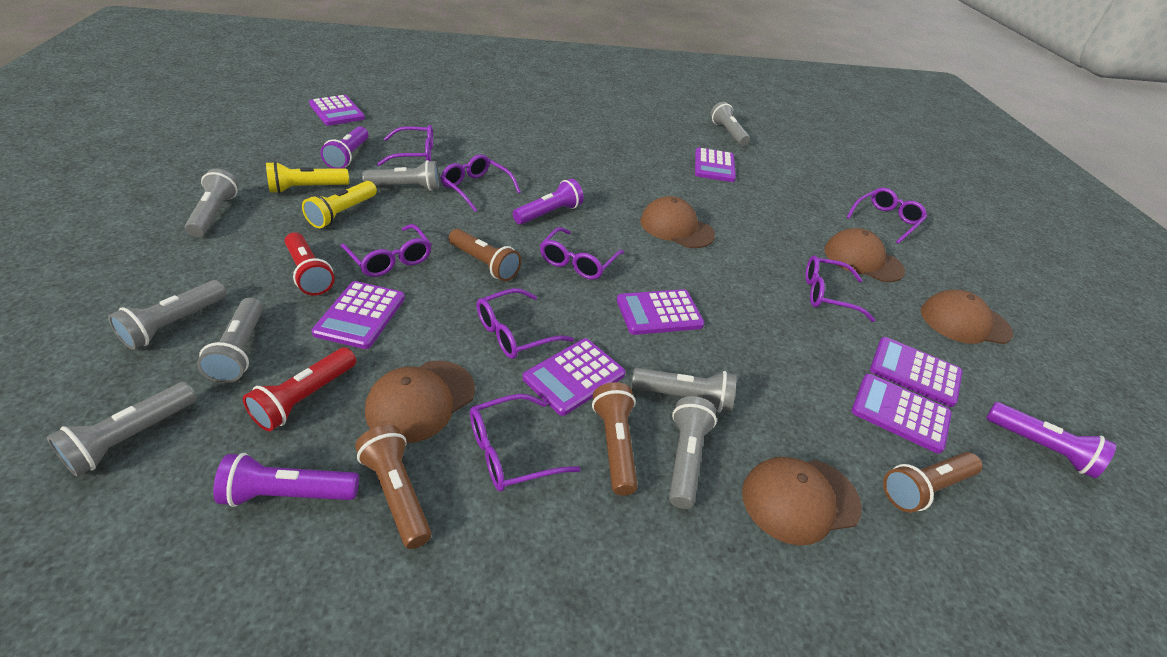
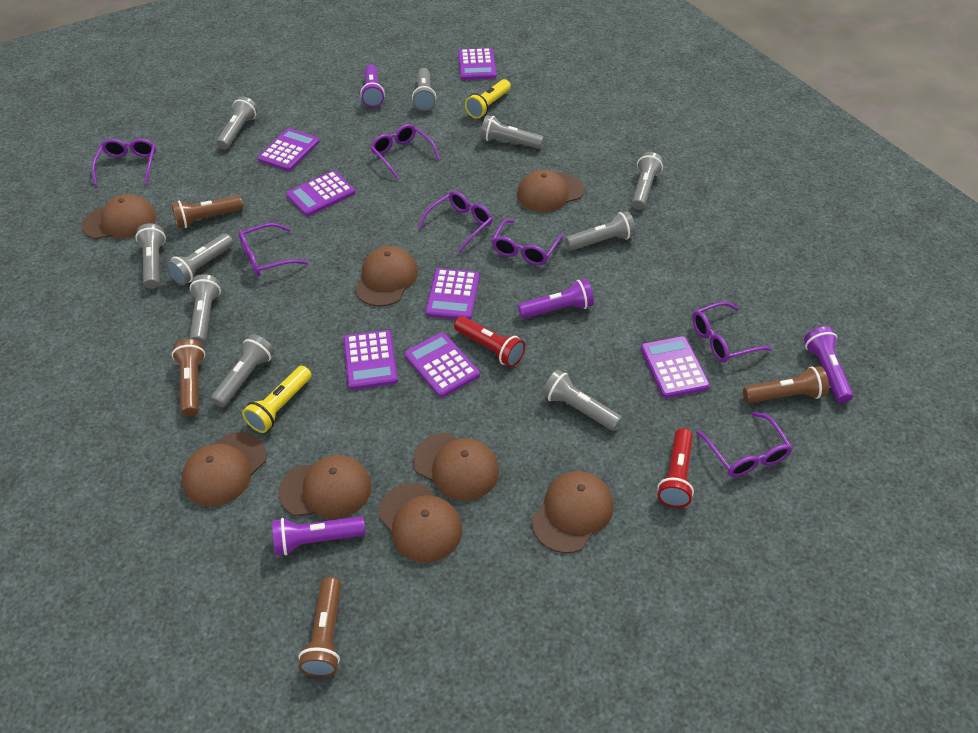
brown cap: [365,361,475,443] [640,196,715,248] [742,457,862,545] [824,228,905,282] [921,290,1013,344] = 5 -> [82,194,157,239] [182,432,267,507] [279,455,372,519] [355,246,418,307] [378,483,462,563] [413,433,499,501] [517,170,584,212] [532,471,613,553] = 8
grey flashlight: [47,382,197,477] [108,280,227,350] [185,169,239,237] [197,297,263,383] [362,160,439,191] [632,368,737,413] [669,396,717,509] [710,102,750,146] = 8 -> [135,223,166,289] [166,233,233,285] [189,274,221,344] [211,334,275,408] [216,96,258,150] [412,68,436,111] [481,115,544,149] [542,370,622,431] [565,211,636,251] [631,152,663,210] = 10
purple glasses: [341,224,431,277] [377,125,433,166] [440,154,521,212] [470,394,581,492] [477,288,574,359] [540,227,624,280] [805,256,875,322] [847,188,927,244] = 8 -> [92,138,156,185] [238,223,309,276] [370,124,440,180] [418,191,492,254] [491,219,563,265] [692,302,772,362] [696,412,793,477] = 7

